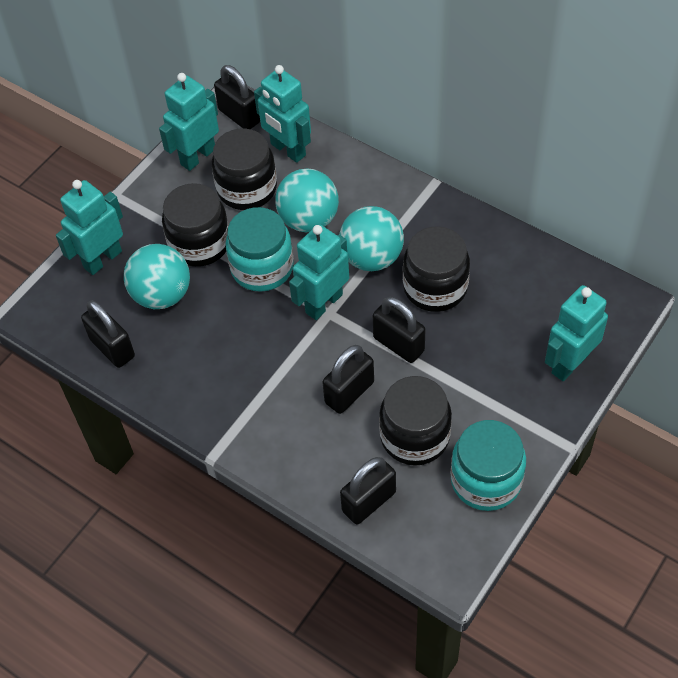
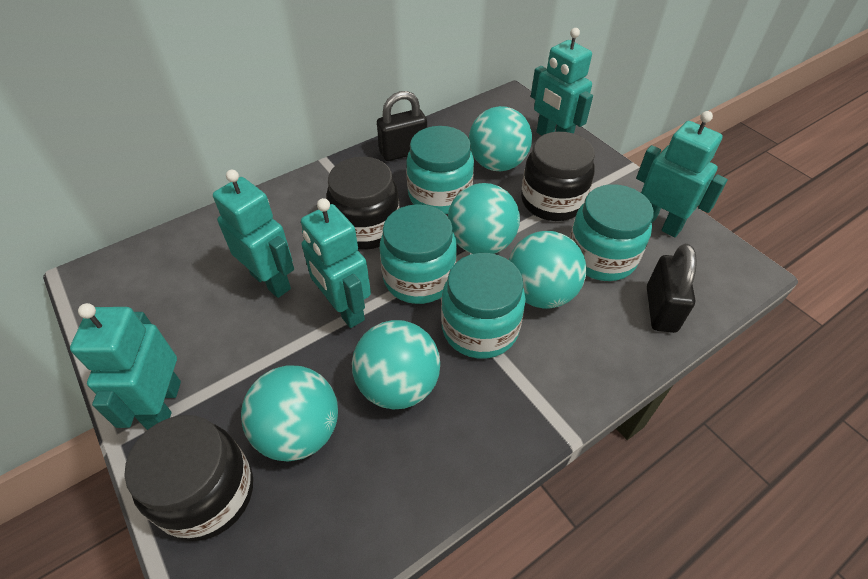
black jar: [162,183,229,267] [212,129,277,210] [379,376,452,466] [403,226,470,312] = 4 -> [124,415,253,541] [326,157,400,250] [521,132,595,221] = 3
black padlock: [81,300,135,368] [214,65,260,129] [322,345,374,414] [340,457,396,524] [373,297,425,363] = 5 -> [377,91,427,161] [647,244,697,333] = 2
turquoise ball: [124,244,190,309] [275,168,339,232] [339,206,404,271] = 3 -> [241,365,338,462] [352,320,440,409] [448,183,520,254] [469,106,532,171] [509,231,586,309] = 5
turquoise jar: [226,207,294,292] [450,420,526,511] = 2 -> [380,204,457,304] [406,126,474,214] [441,253,526,359] [570,184,654,281] = 4

